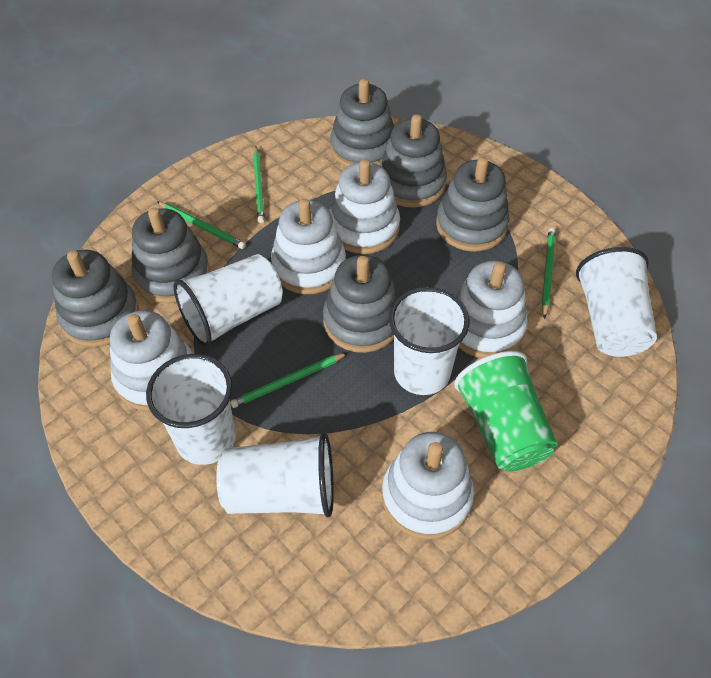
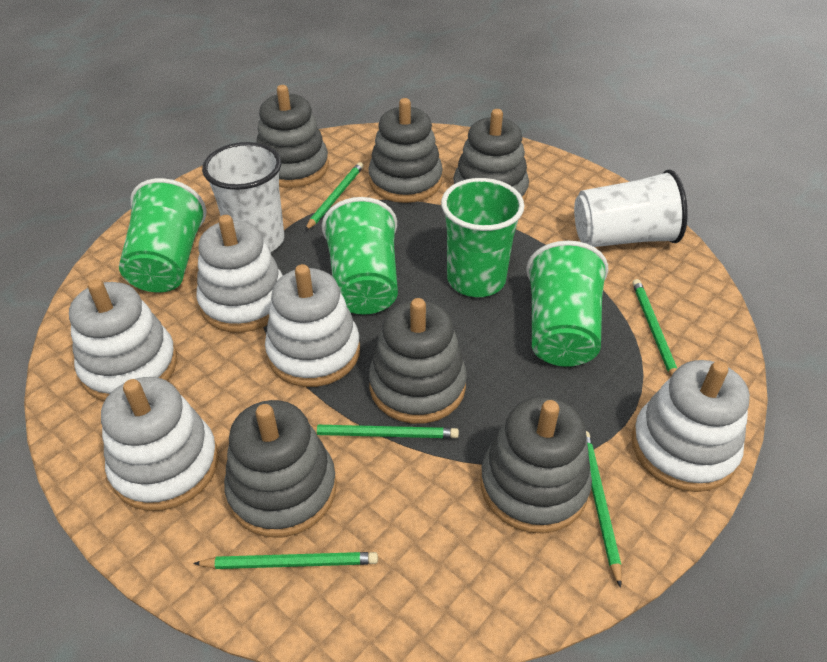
green cup: [454,351,557,472] = 1 -> [119,178,206,292] [322,197,398,315] [441,178,524,297] [526,240,609,367] = 4
green pencil: [157,202,246,249] [230,353,348,408] [253,146,265,223] [542,228,556,319] = 4 -> [193,552,378,569] [305,162,363,231] [312,425,459,438] [586,431,622,588] [632,279,677,376] = 5
white cup: [146,354,236,465] [174,254,283,347] [216,432,334,517] [389,287,470,395] [576,247,657,357] = 5 -> [202,142,284,252] [574,169,688,247] = 2

